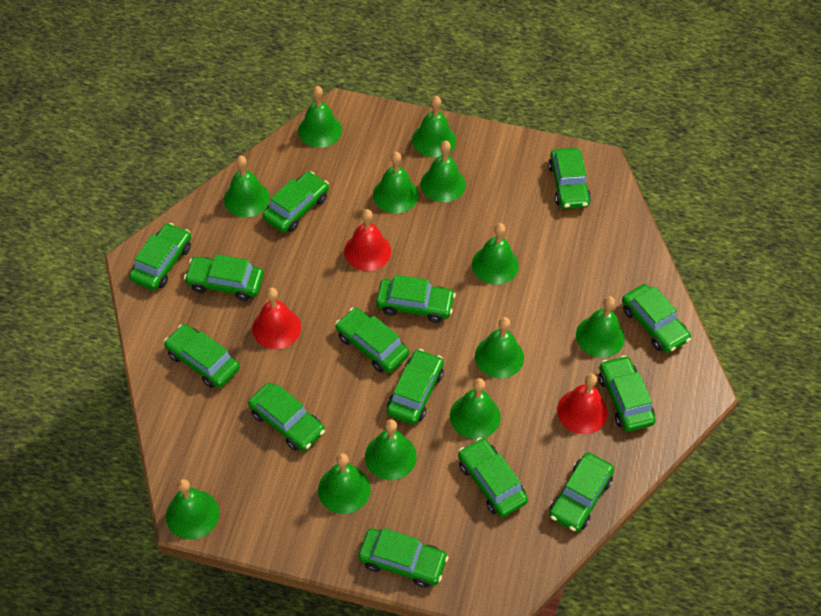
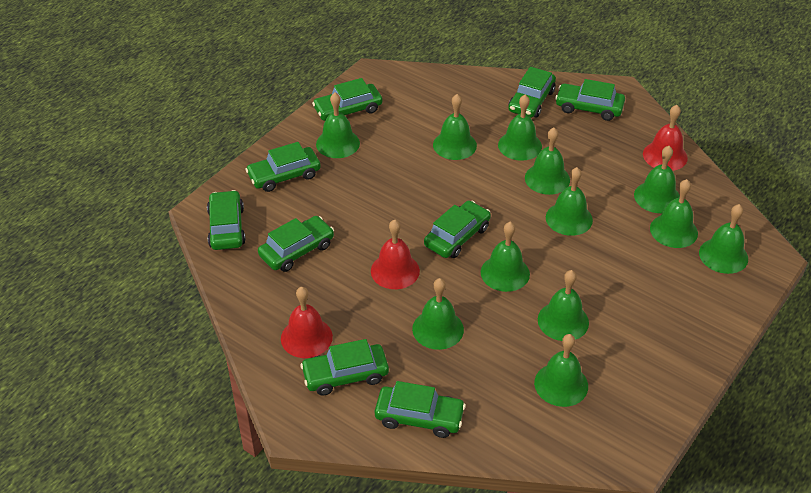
green car: [129,223,191,290] [164,324,240,388] [184,254,264,301] [248,383,325,451] [262,172,329,232] [335,308,409,373] [358,528,448,588] [376,275,456,323] [387,349,444,425] [458,438,528,517] [548,148,591,209] [549,452,614,532] [599,355,656,432] [622,284,691,353] = 14 -> [207,190,246,250] [245,142,321,192] [258,216,334,272] [300,339,389,396] [312,78,382,121] [375,381,466,438] [424,201,491,258] [508,67,556,118] [555,79,625,121] = 9

